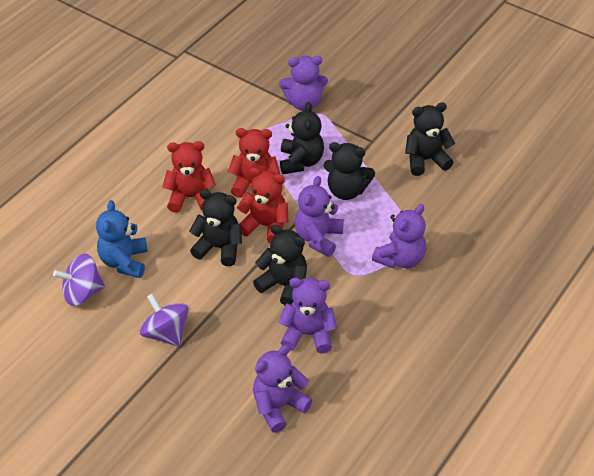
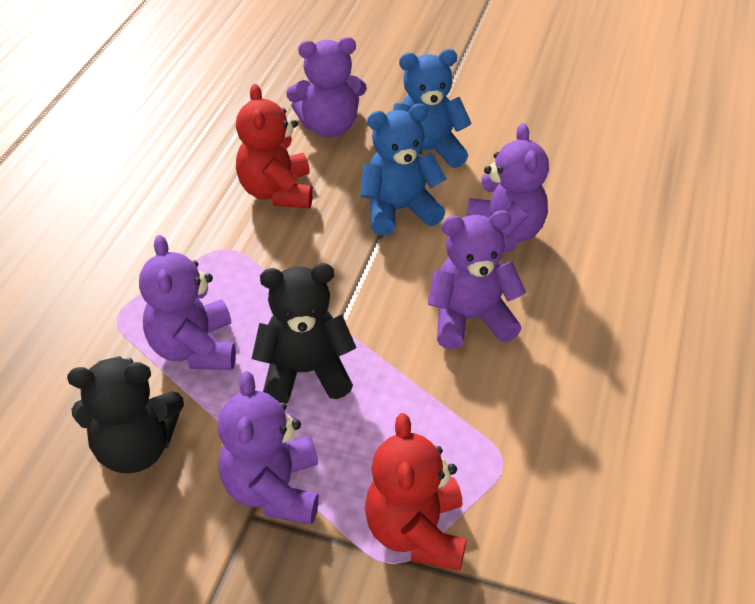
black teddy bear: [189,189,242,266] [253,225,307,305] [280,102,324,174] [323,142,375,200] [405,102,455,176] = 5 -> [67,356,184,473] [252,263,356,404] = 2
blue teddy bear: [96,200,148,278] = 1 -> [360,104,447,236] [393,49,472,168] = 2
purple spinning top: [53,254,105,306] [140,294,189,347] = 2 -> none = 0
red teddy bear: [162,141,216,213] [228,128,280,198] [237,167,288,243] = 3 -> [236,84,313,208] [365,413,466,571] = 2

